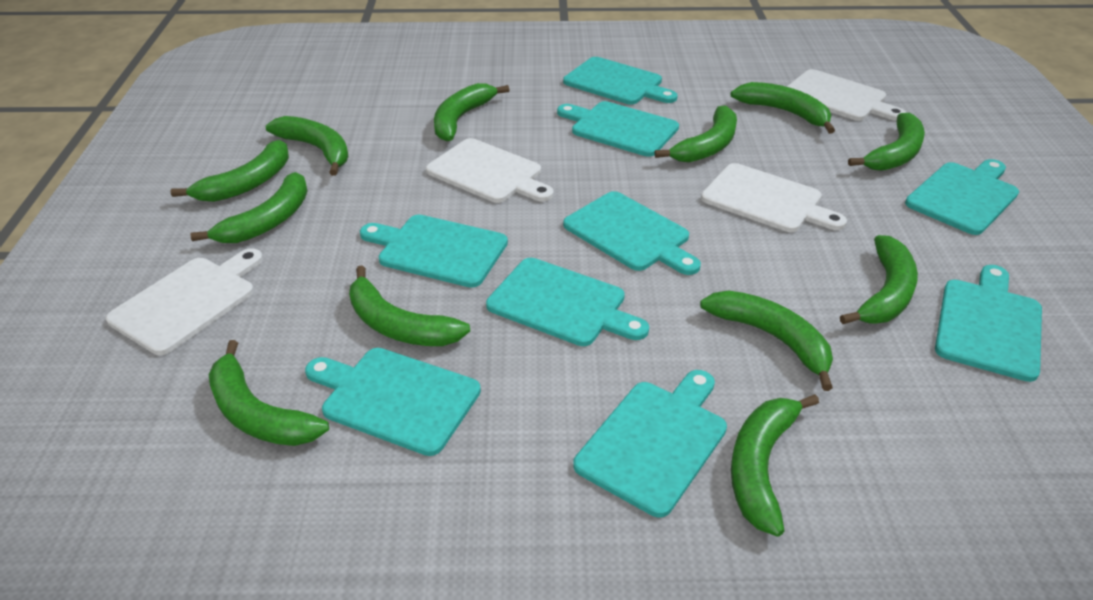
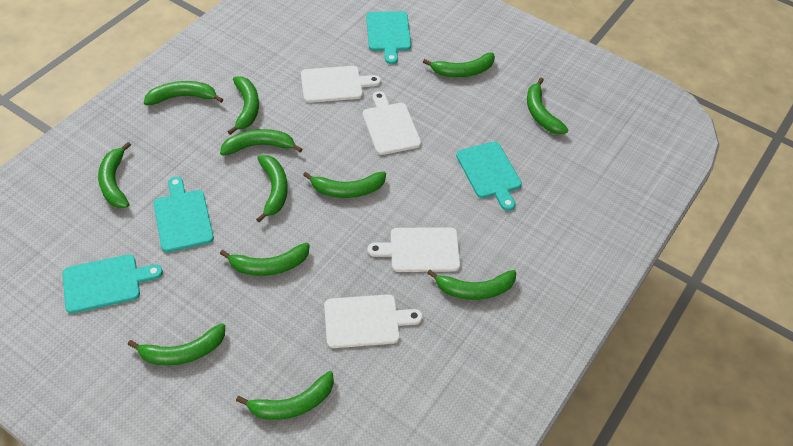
turquoise cutting board: [305,348,481,456] [360,215,508,288] [486,258,649,346] [557,101,679,157] [563,57,678,105] [563,191,701,275] [573,370,727,517] [905,159,1019,235] [935,265,1042,382] = 9 -> [63,254,163,313] [153,177,214,252] [366,11,411,64] [456,142,522,211] = 4

